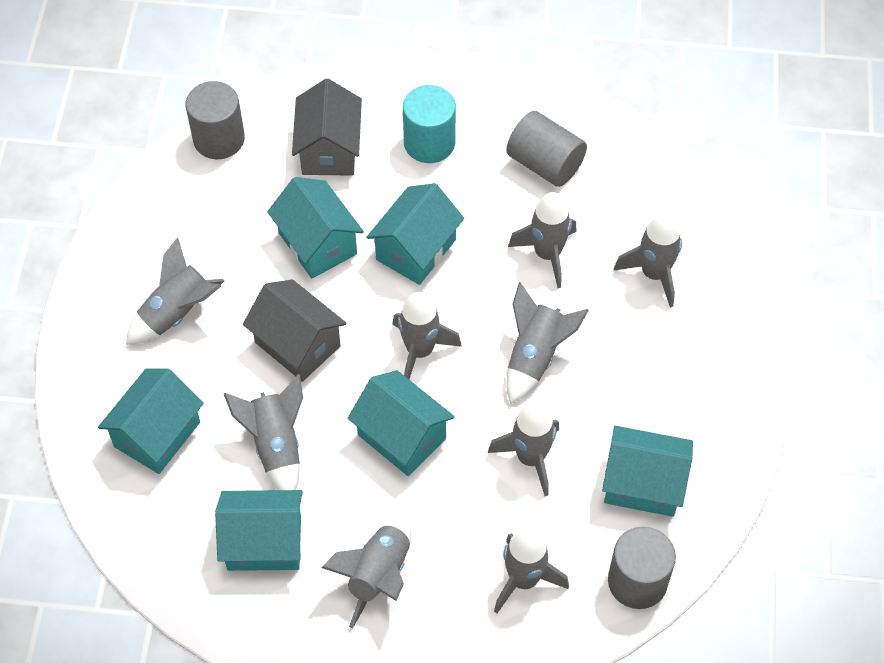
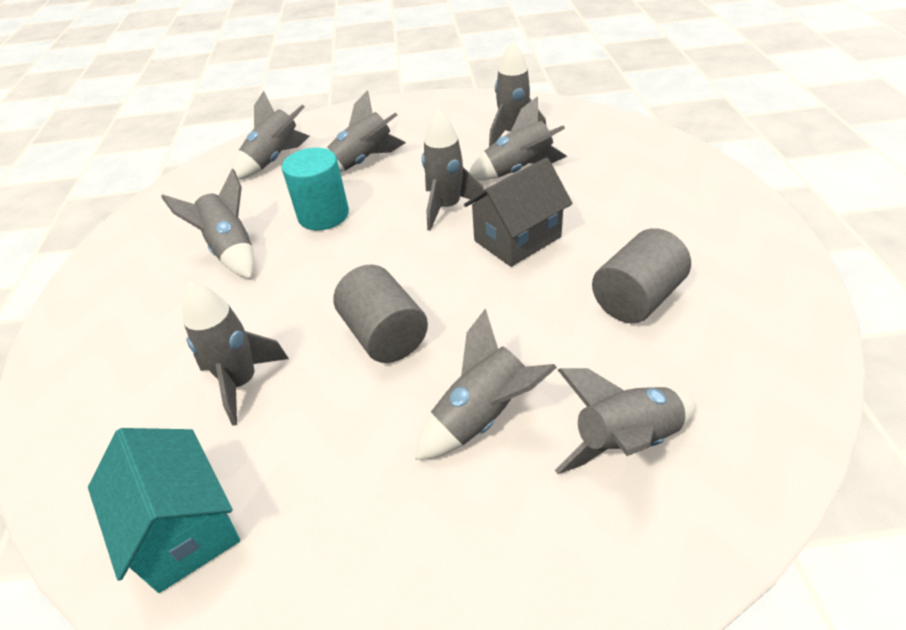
grey cylinder: [186,81,245,159] [506,111,587,187] [608,527,676,609] = 3 -> [333,265,428,363] [592,228,691,323] = 2
grey house: [243,279,347,382] [292,79,362,176] = 2 -> [464,157,573,267] = 1
turquoise house: [98,369,204,474] [215,490,303,571] [267,177,364,279] [348,370,455,476] [366,183,464,285] [602,426,693,517] = 6 -> [88,428,240,593] = 1

